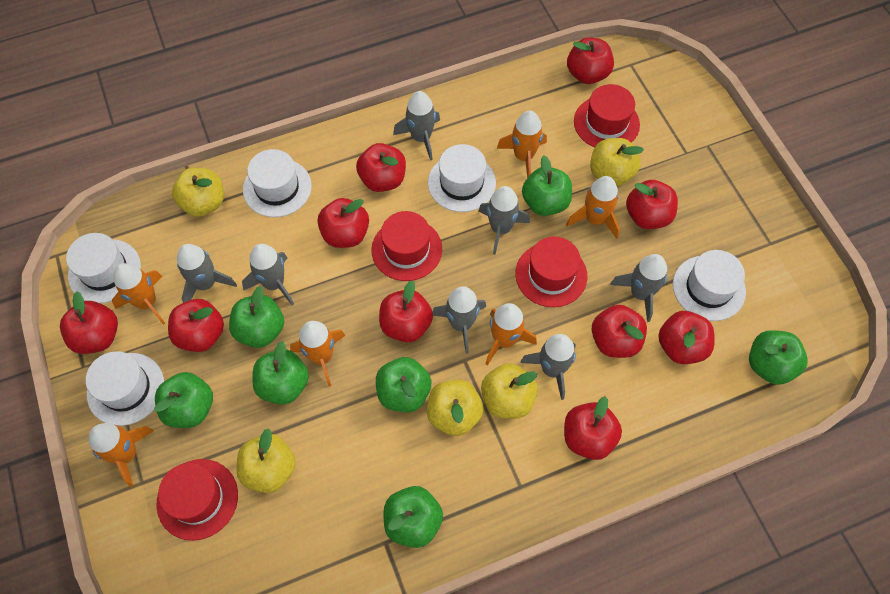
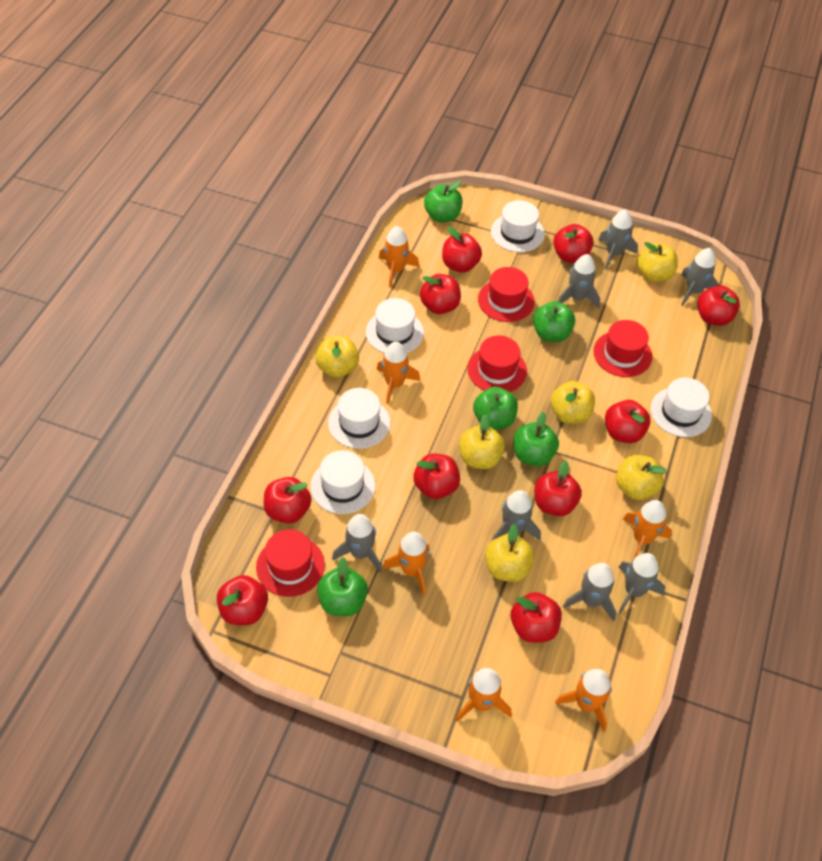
green apple: [154,372,213,428] [229,286,284,348] [252,341,309,405] [376,357,431,412] [384,486,443,548] [522,156,572,216] [749,330,808,385] = 7 -> [317,557,368,616] [424,181,462,223] [473,387,518,430] [513,412,559,466] [533,301,575,342] = 5
yellow apple: [172,168,224,217] [237,428,296,493] [427,380,484,436] [481,363,538,419] [590,138,644,186] = 5 -> [315,336,359,378] [459,414,505,469] [485,524,534,582] [551,381,595,424] [616,455,666,500] [637,242,678,282] = 6

